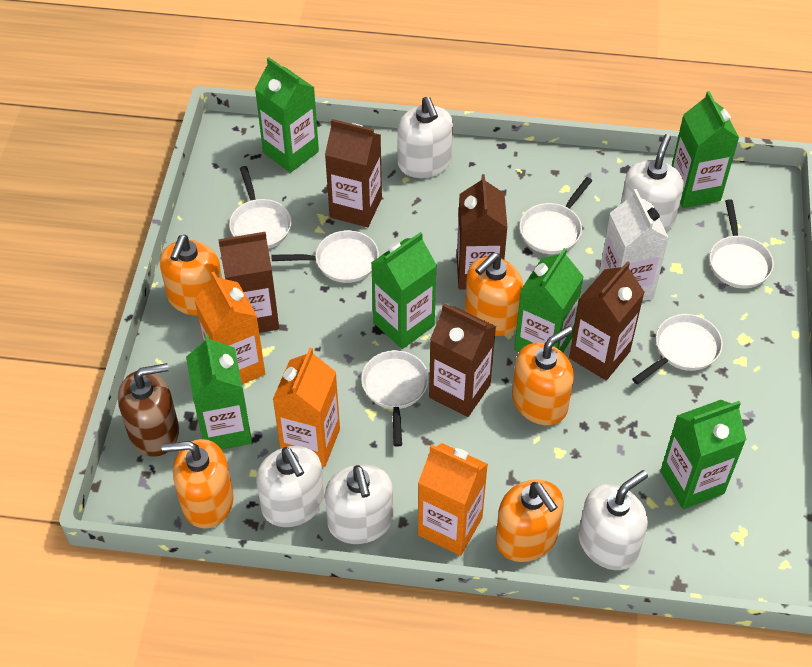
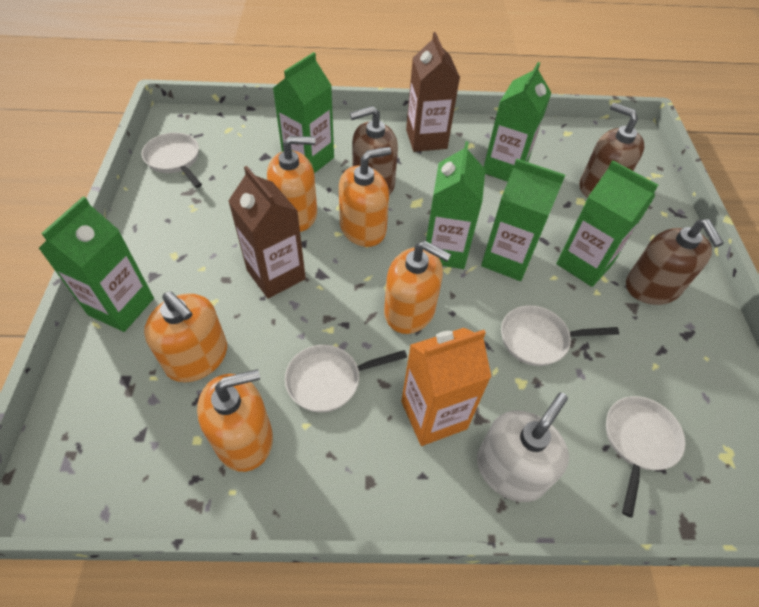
brown carton: [218,232,279,333] [325,119,382,227] [429,304,496,417] [457,174,508,290] [569,261,645,380] = 5 -> [228,166,306,298] [406,32,460,152] = 2
brown soap dispenser: [118,363,179,457] = 1 -> [350,106,398,195] [580,103,644,198] [626,220,724,305] = 3
orange carton: [194,272,265,384] [273,348,340,467] [418,443,488,556] = 3 -> [401,328,491,446] = 1
white carton: [599,189,669,301] = 1 -> none = 0
white pan: [229,166,291,249] [271,230,379,283] [361,350,429,447] [520,177,592,254] [632,314,723,384] [710,199,774,289] = 6 -> [142,133,202,188] [285,345,407,413] [501,305,619,366] [606,396,686,518] = 4
white soap dispenser: [256,446,325,527] [325,464,393,544] [397,97,453,178] [578,470,648,570] [620,134,684,231] = 5 -> [477,392,569,502] = 1

